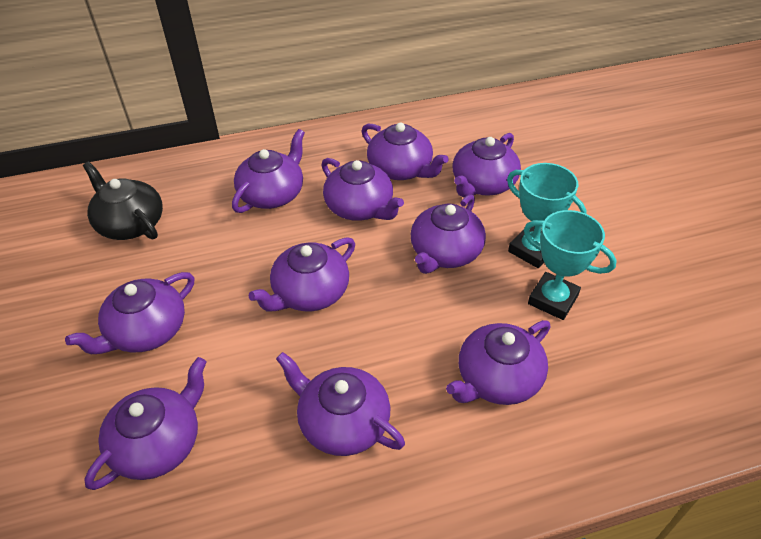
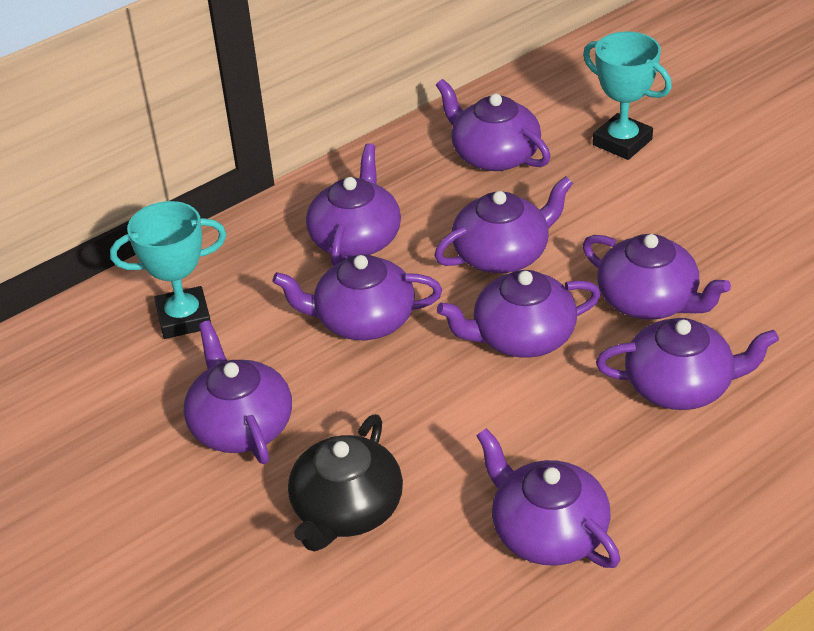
purple teapot: [65,272,194,354] [85,357,207,490] [232,129,305,213] [249,237,355,311] [276,352,405,456] [321,158,404,221] [361,123,449,180] [411,194,486,274] [446,320,550,405] [453,133,521,197] = 10 -> [184,321,292,464] [272,254,442,340] [306,143,401,266] [434,176,573,273] [436,79,551,171] [437,270,601,358] [476,428,620,568] [582,234,731,320] [596,318,779,410] = 9

